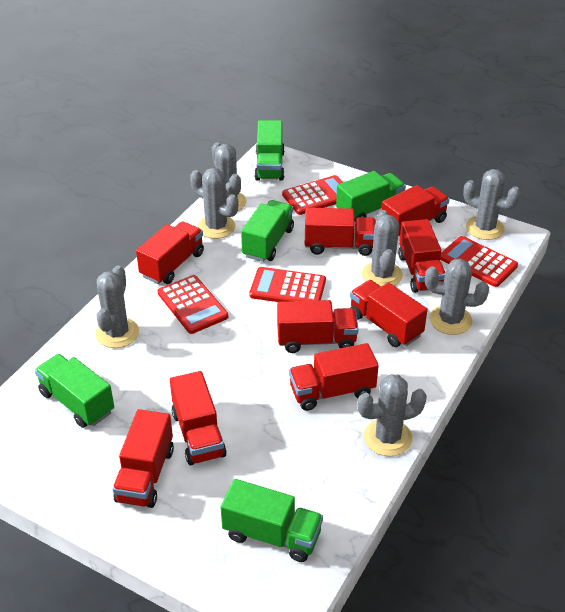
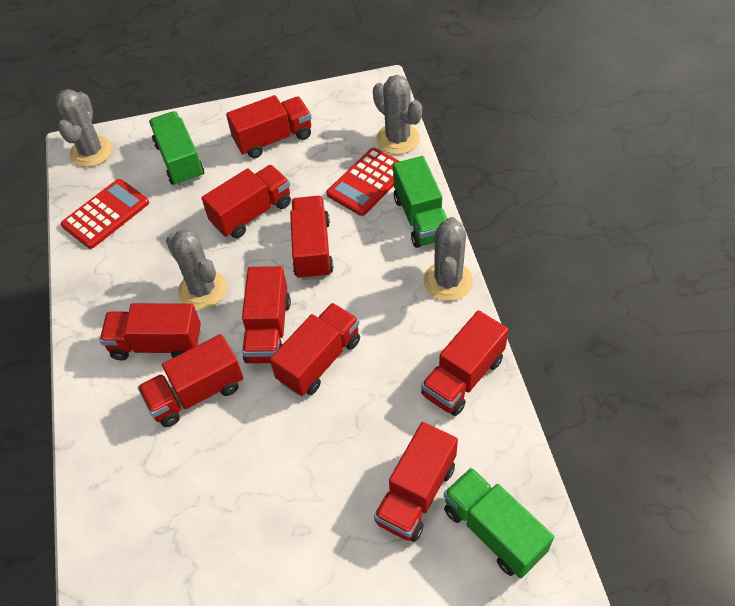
green truck: [35,354,114,428] [221,479,323,562] [241,200,294,262] [254,120,285,181] [336,171,406,220] = 5 -> [149,111,204,186] [393,156,448,248] [444,468,554,578] = 3
grey cactus: [95,265,139,348] [190,168,238,239] [212,142,246,211] [357,374,427,456] [362,210,403,286] [425,258,489,335] [463,169,521,240] = 7 -> [55,89,112,167] [166,229,227,309] [373,75,422,154] [423,217,473,301] = 4
red calculator: [158,275,228,334] [249,267,326,302] [282,175,343,215] [440,236,518,287] = 4 -> [61,179,149,249] [327,148,400,216] = 2

